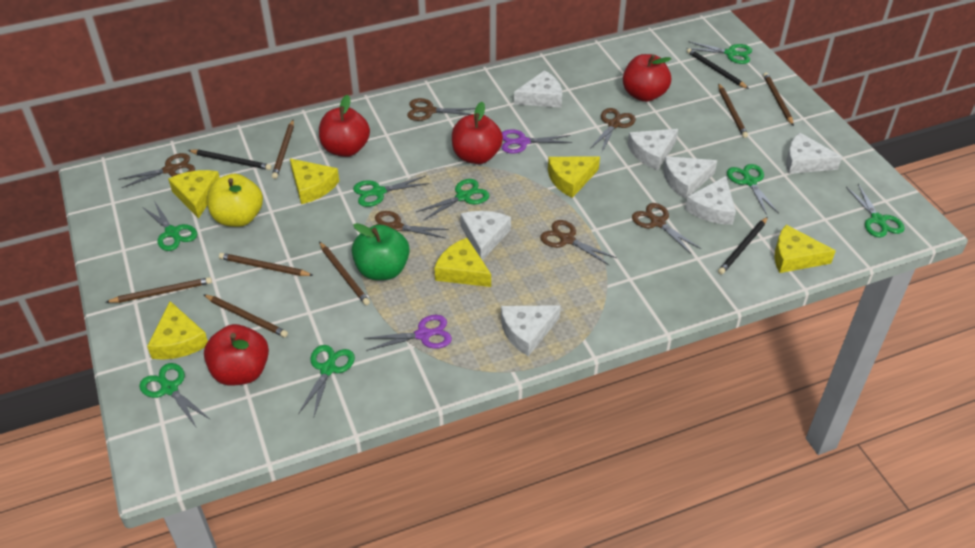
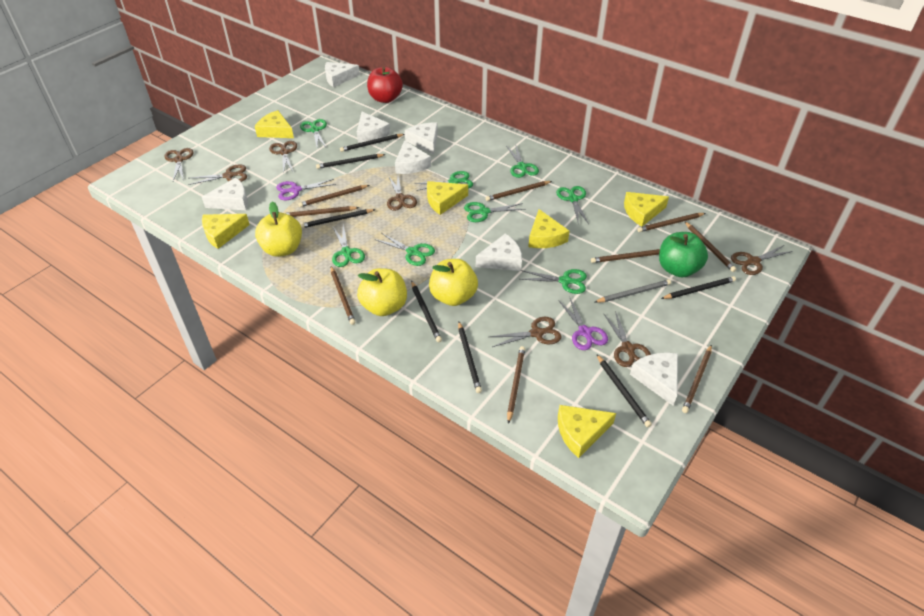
black pencil: [188,150,272,170] [687,48,749,89] [718,217,768,275] = 3 -> [300,209,376,228] [316,154,386,169] [340,134,405,152] [411,281,442,342] [458,322,482,393] [597,355,652,427] [661,276,736,299] = 7
brown pencil: [106,277,212,303] [203,294,288,337] [219,253,314,276] [272,120,294,179] [319,242,370,305] [718,83,748,138] [763,73,794,126] = 7 -> [285,206,359,217] [298,185,369,207] [331,266,356,325] [485,181,552,201] [507,346,525,424] [591,249,660,263] [637,213,706,232] [682,345,712,413] [684,221,736,272] = 9
brown scissors: [118,153,195,188] [373,211,449,238] [407,98,476,121] [540,220,617,266] [590,108,636,152] [632,203,701,254] = 6 -> [164,148,194,181] [188,164,247,185] [269,141,297,174] [387,175,417,211] [489,317,561,347] [604,311,651,367] [731,245,793,275] = 7
grey pencil: none = 0 -> [595,280,671,303] = 1
red apple: [204,324,269,386] [319,95,370,157] [452,102,503,164] [623,54,671,102] = 4 -> [367,67,403,103] = 1
yellow apple: [207,174,263,227] = 1 -> [255,201,302,257] [357,268,407,316] [429,259,478,306] = 3

